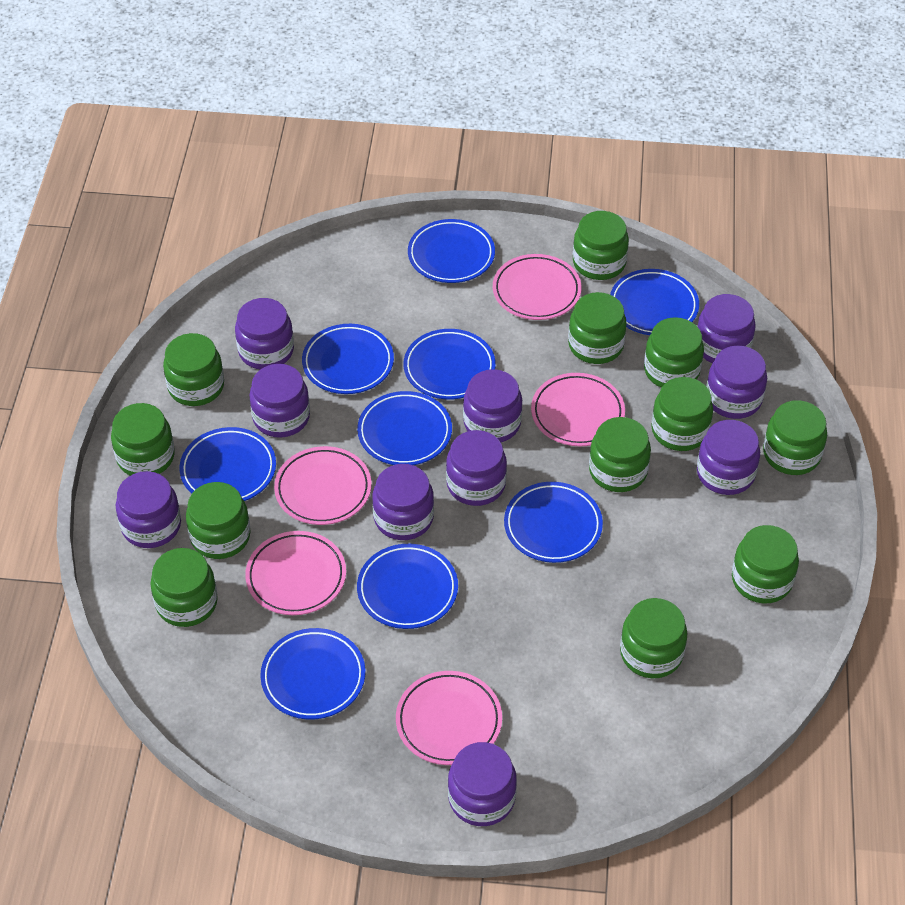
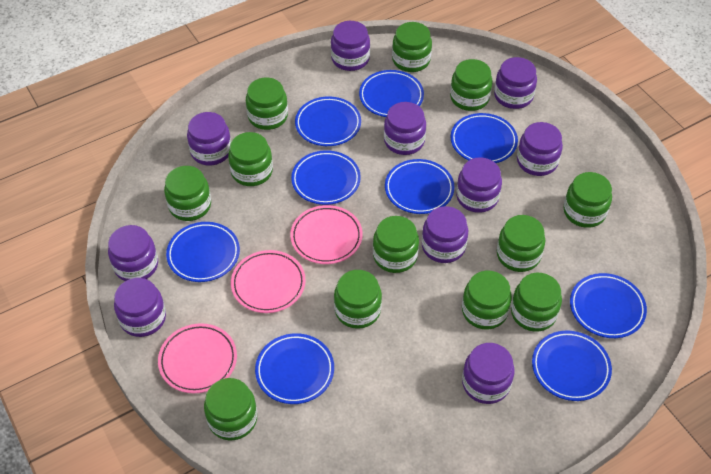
pink plate: [245,531,346,615] [274,446,371,525] [396,671,502,765] [493,254,582,320] [531,373,625,446] = 5 -> [158,323,237,393] [231,250,306,313] [290,205,363,264] = 3

